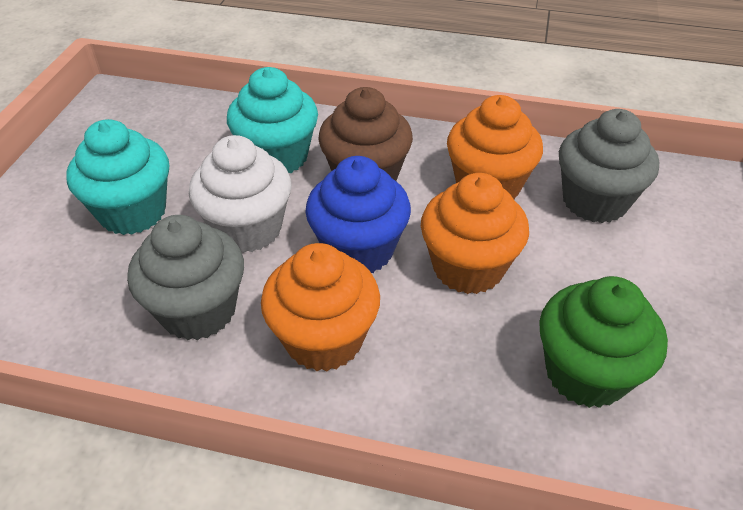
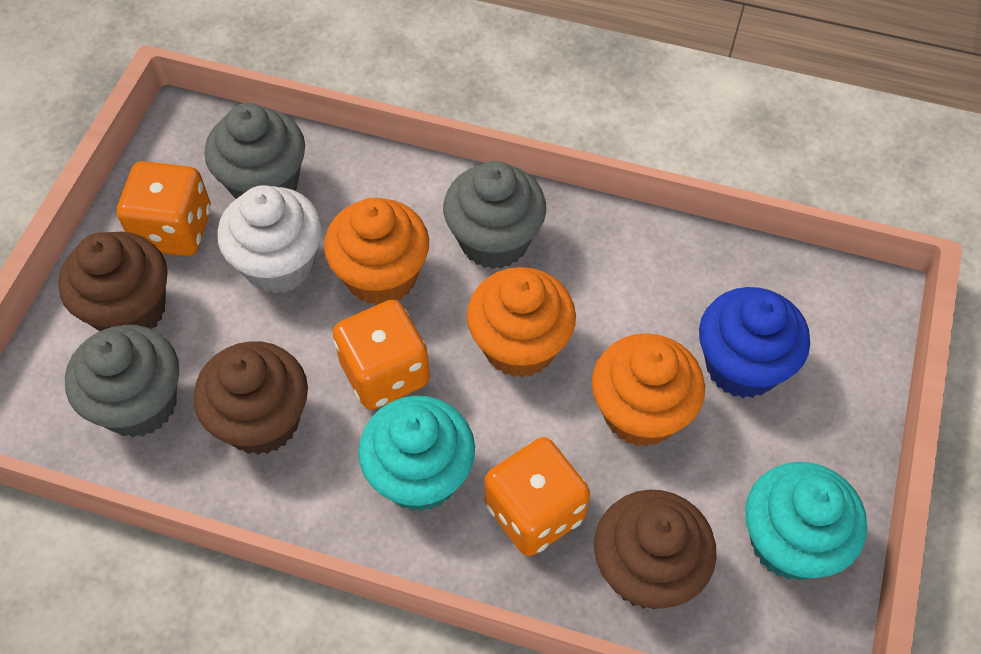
brown cupcake: [318,87,413,181] = 1 -> [58,232,168,331] [194,341,308,455] [594,490,717,609] = 3
green cupcake: [539,276,668,408] = 1 -> none = 0
grey cupcake: [127,215,244,340] [559,109,659,223] = 2 -> [65,325,179,437] [205,103,305,199] [443,161,546,269] = 3
orange dice: none = 0 -> [117,161,211,256] [333,300,430,410] [485,437,590,556] = 3

